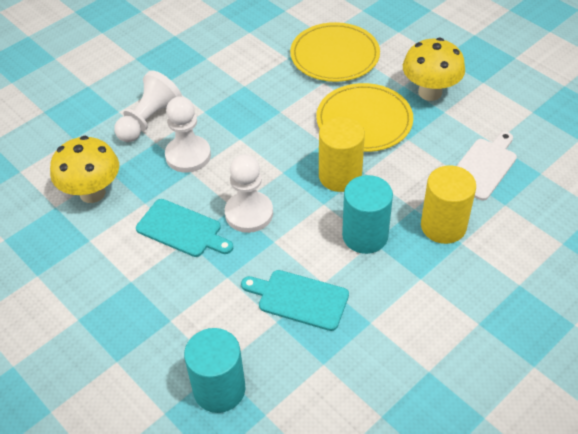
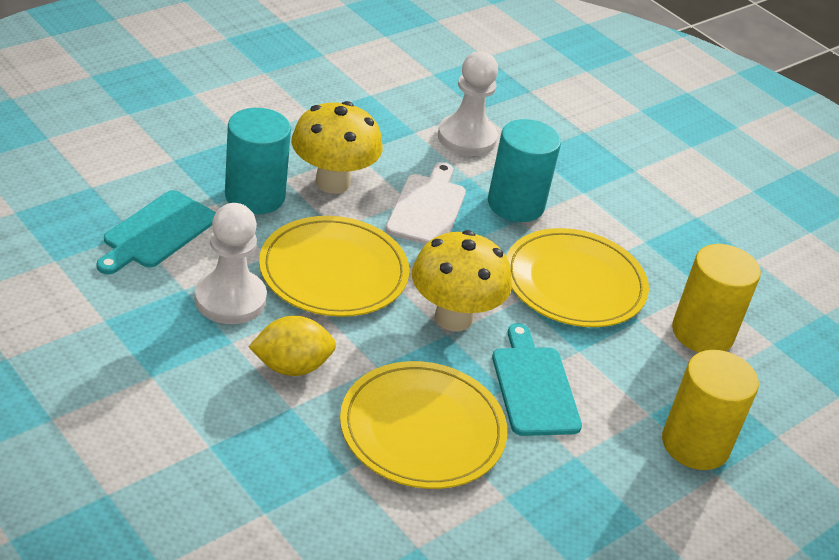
white pawn: [114,70,182,142] [165,96,211,173] [225,154,273,233] = 3 -> [195,203,267,324] [438,51,498,156] = 2
yellow lemon: none = 0 -> [249,315,336,376] = 1
yellow plate: [290,22,380,82] [316,83,413,152] = 2 -> [259,216,409,317] [340,361,507,489] [506,228,649,327] = 3

